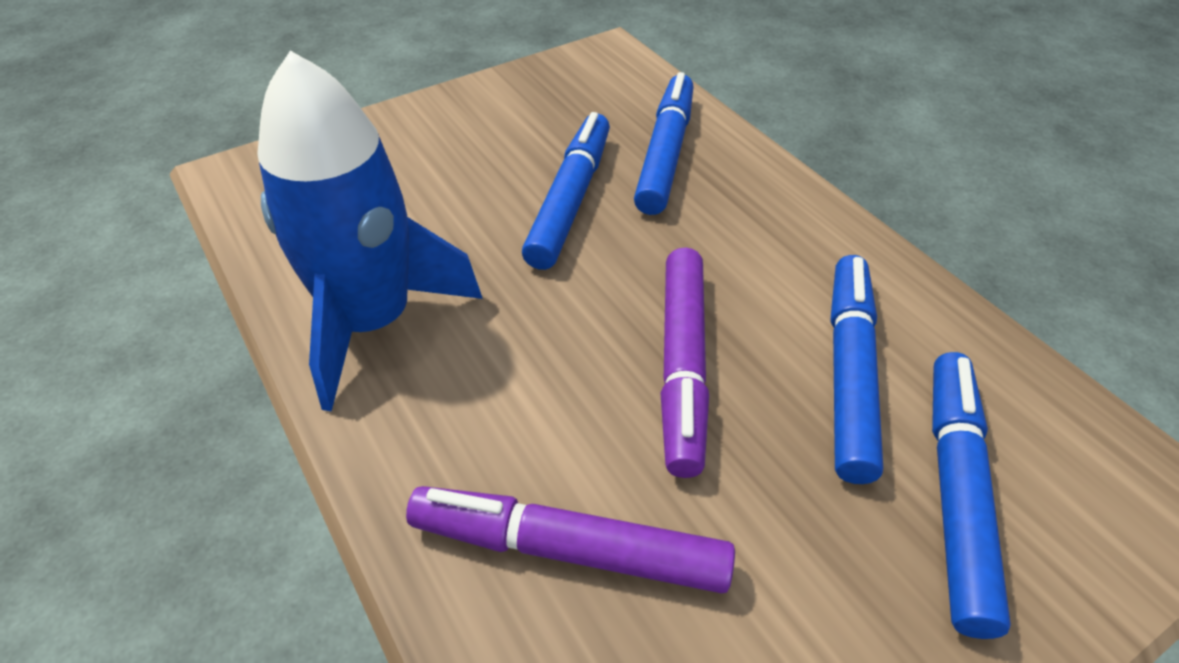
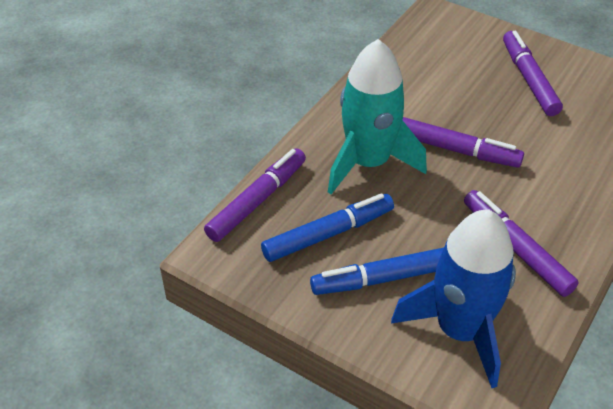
blue marker: [522,112,610,270] [634,72,693,215] [831,255,883,484] [932,352,1011,639] = 4 -> [261,193,394,262] [310,248,444,295] = 2
purple marker: [406,486,735,594] [660,248,709,478] = 2 -> [204,148,306,242] [403,117,524,168] [464,190,579,297] [503,31,563,116] = 4
turquoise rocket: none = 0 -> [328,39,427,194] = 1

